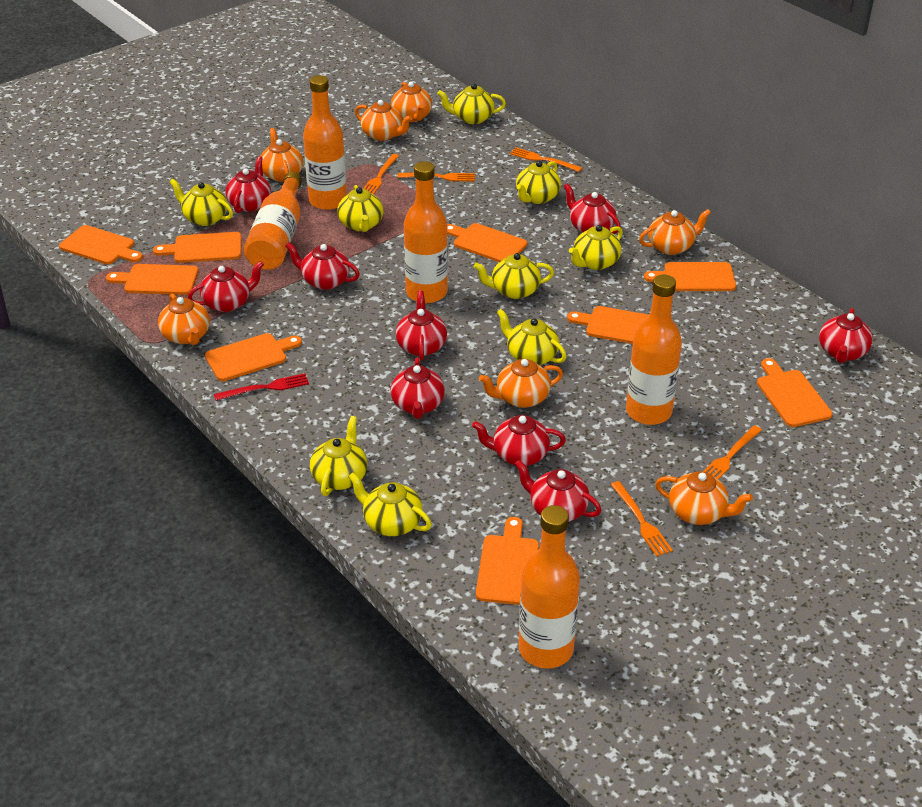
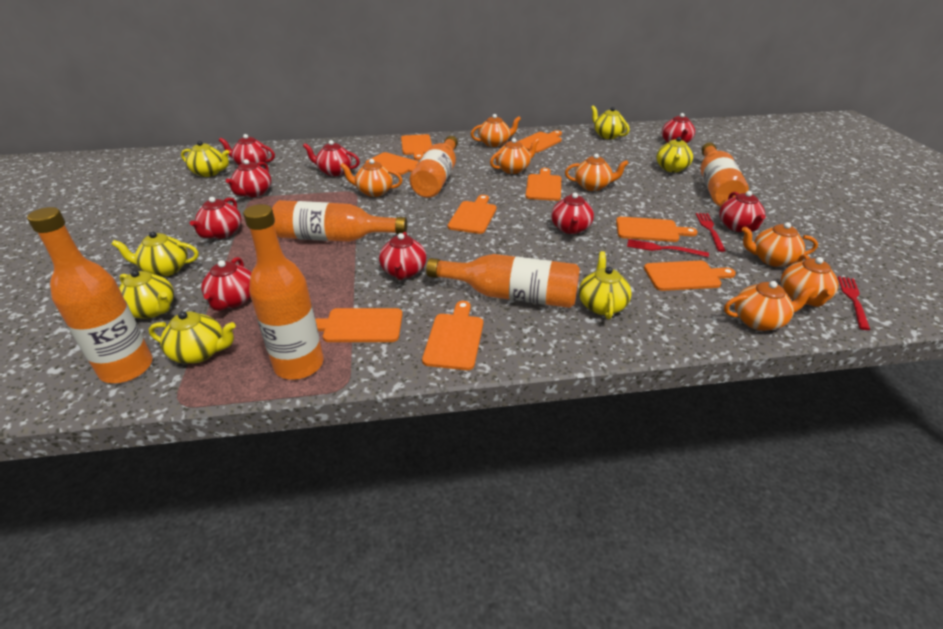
orange bottle: [244,172,302,270] [303,75,347,210] [404,161,448,303] [519,505,580,669] [626,274,682,425] = 5 -> [27,207,153,383] [243,204,324,380] [272,200,407,242] [410,136,458,198] [426,254,580,308] [701,142,749,207] = 6
orange fork: [363,154,399,195] [397,173,475,181] [510,148,582,172] [611,481,673,556] [703,425,762,479] = 5 -> none = 0
red fork: [214,373,309,401] = 1 -> [627,239,709,257] [696,213,726,252] [838,276,870,330] = 3
yellow teapot: [169,179,233,226] [310,416,367,496] [337,185,384,232] [348,472,432,536] [437,84,506,124] [474,253,554,299] [497,309,567,365] [516,161,561,204] [569,225,623,270] = 9 -> [111,231,199,277] [119,270,174,319] [149,311,236,364] [181,141,229,177] [579,251,632,319] [591,105,630,139] [656,137,693,172] = 7

